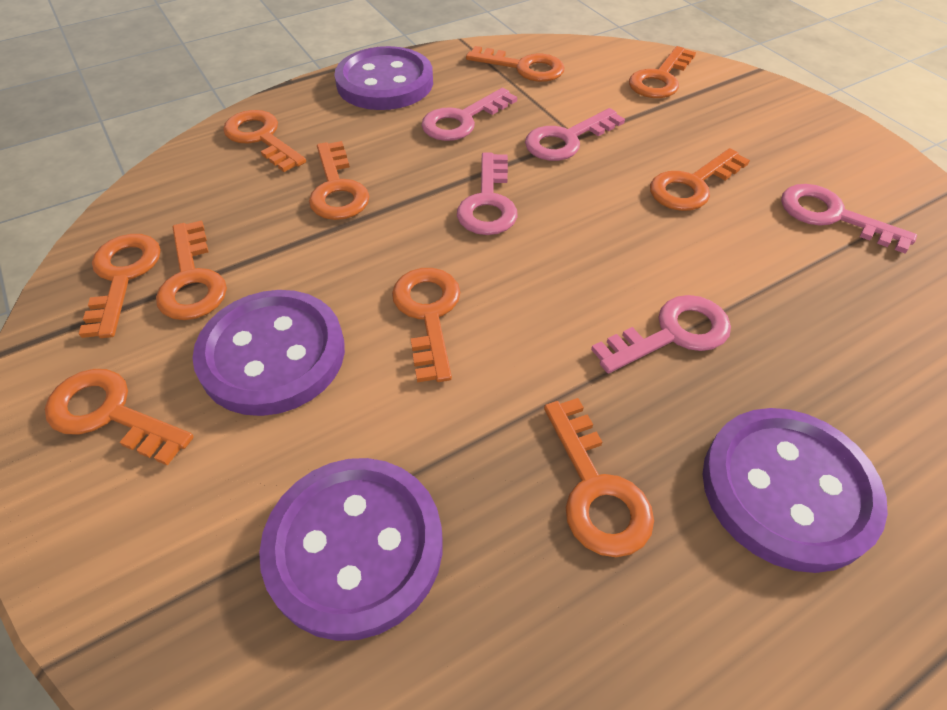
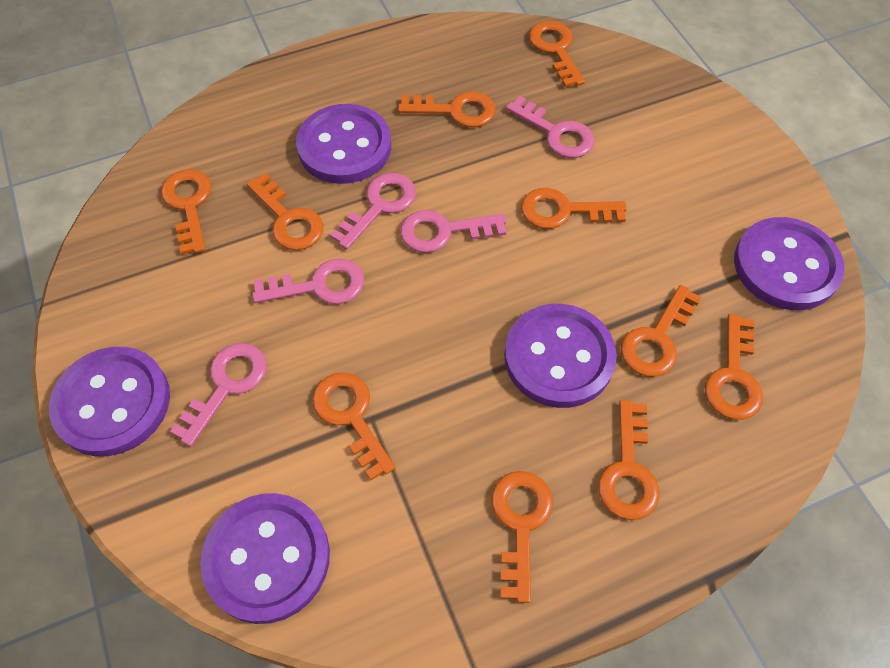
purple button: [192,290,345,416] [259,458,443,641] [334,46,433,110] [703,408,888,573] = 4 -> [49,347,170,456] [200,493,330,624] [296,104,391,184] [504,304,617,408] [734,217,844,310] = 5

